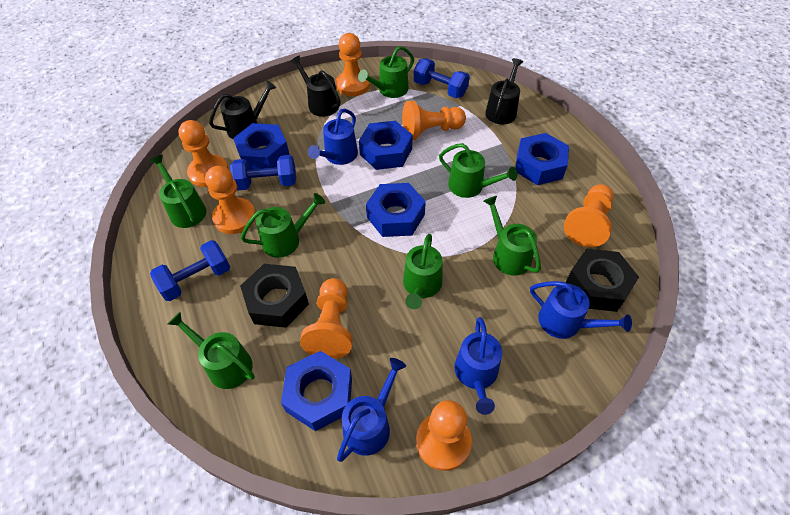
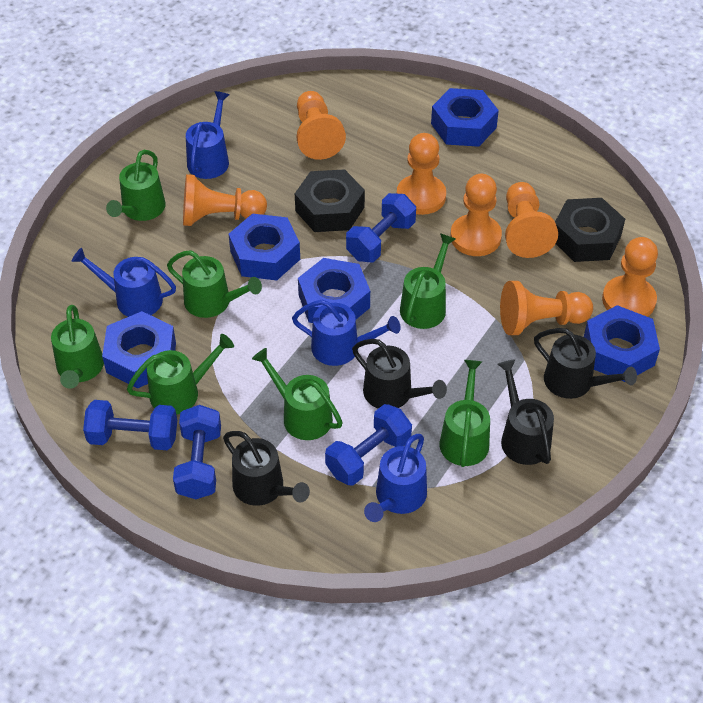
black watering can: [209,80,276,140] [290,55,340,117] [485,58,523,124] = 3 -> [223,431,310,506] [352,339,447,409] [498,359,554,465] [534,328,637,399] = 4
blue dumbbell: [150,240,230,301] [230,155,296,191] [414,58,470,98] = 3 -> [83,400,177,450] [173,405,221,499] [325,404,412,486] [346,193,416,262] = 4

